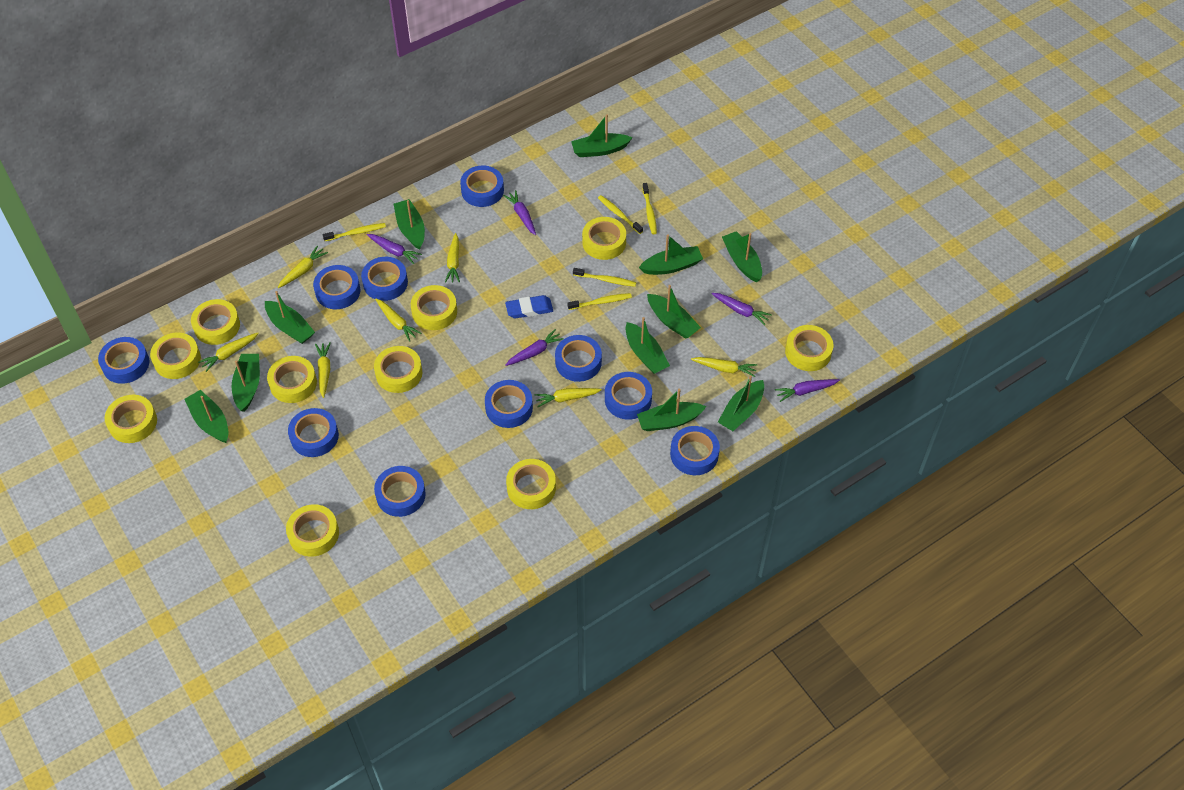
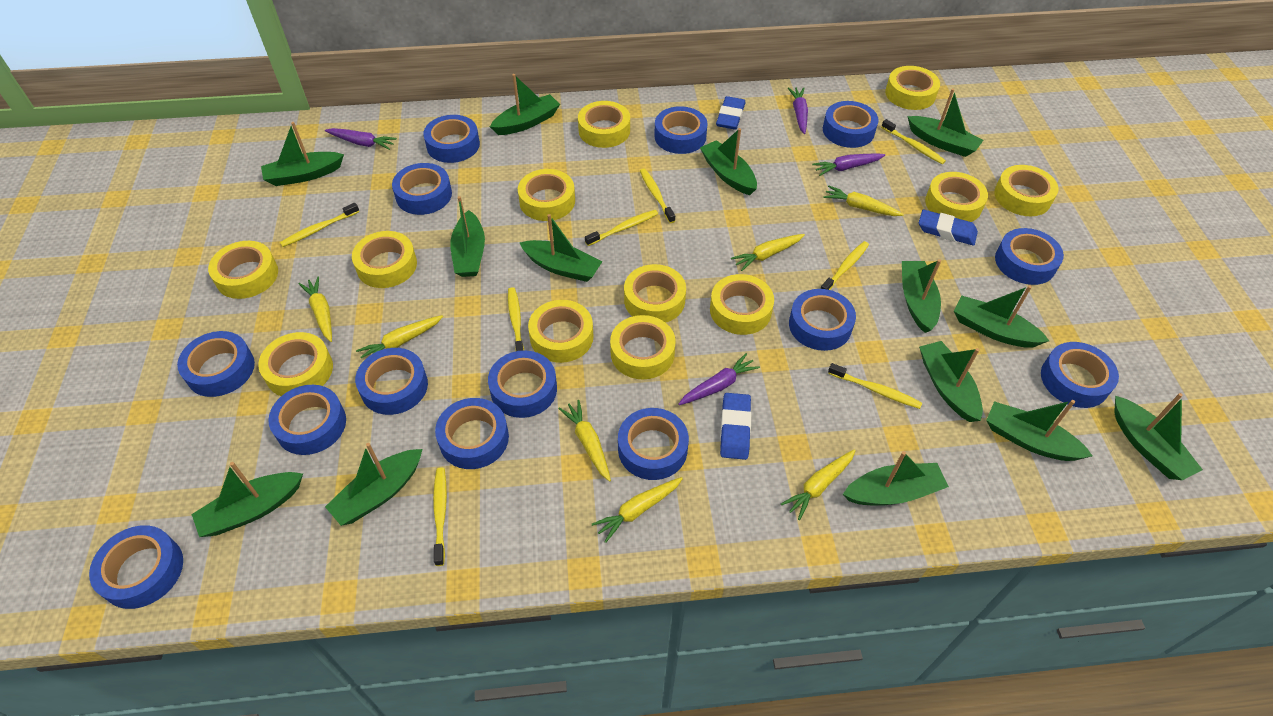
blue eraser: [505,295,553,319] = 1 -> [716,96,745,130] [720,393,751,460] [919,210,978,245] = 3
blue tape: [98,337,149,384] [288,408,339,457] [313,265,361,309] [361,257,408,301] [374,466,426,517] [460,166,504,207] [485,380,533,428] [555,335,602,382] [605,372,652,420] [670,426,720,475] = 10 -> [89,525,183,609] [177,331,255,397] [269,385,346,455] [355,348,428,415] [392,163,452,215] [423,115,480,163] [435,398,509,469] [488,350,557,418] [618,408,689,480] [654,106,708,154] [789,289,856,351] [823,101,879,148] [995,228,1064,285] [1041,342,1119,408] = 14
green boat: [185,390,229,443] [232,354,260,412] [265,291,315,344] [394,199,425,250] [571,114,633,157] [626,317,670,374] [637,389,706,431] [639,235,703,275] [647,285,701,339] [718,375,764,431] [722,231,762,282] = 11 -> [191,462,303,537] [261,122,344,186] [325,443,422,526] [450,196,485,277] [490,74,560,135] [520,214,603,282] [700,128,757,195] [843,451,949,506] [902,259,941,333] [907,88,983,157] [919,341,983,422] [954,285,1049,348] [986,400,1092,461] [1114,393,1203,480] = 14
purple carrot: [367,234,422,264] [503,190,536,235] [506,329,564,366] [712,293,772,325] [775,379,840,402] = 5 -> [325,128,397,150] [678,353,760,405] [788,88,808,134] [812,153,885,176] = 4
yellow tape: [105,395,157,443] [150,333,201,379] [191,299,240,345] [267,356,317,403] [286,504,339,557] [374,346,422,393] [411,285,457,330] [506,459,556,509] [582,217,626,260] [785,325,833,371] = 10 -> [208,241,278,299] [258,332,333,396] [352,231,417,288] [518,169,575,221] [528,300,594,363] [578,101,630,148] [610,315,676,379] [624,264,686,323] [710,274,774,335] [885,66,940,110] [925,172,988,222] [994,165,1059,216] = 12
yellow toothbrush: [323,223,386,241] [568,293,632,310] [573,268,636,287] [598,195,643,234] [642,183,657,234] = 5 -> [280,203,359,247] [433,467,447,566] [508,287,524,351] [585,210,658,246] [640,168,675,223] [820,241,869,290] [828,363,922,409] [881,119,946,164] = 8

